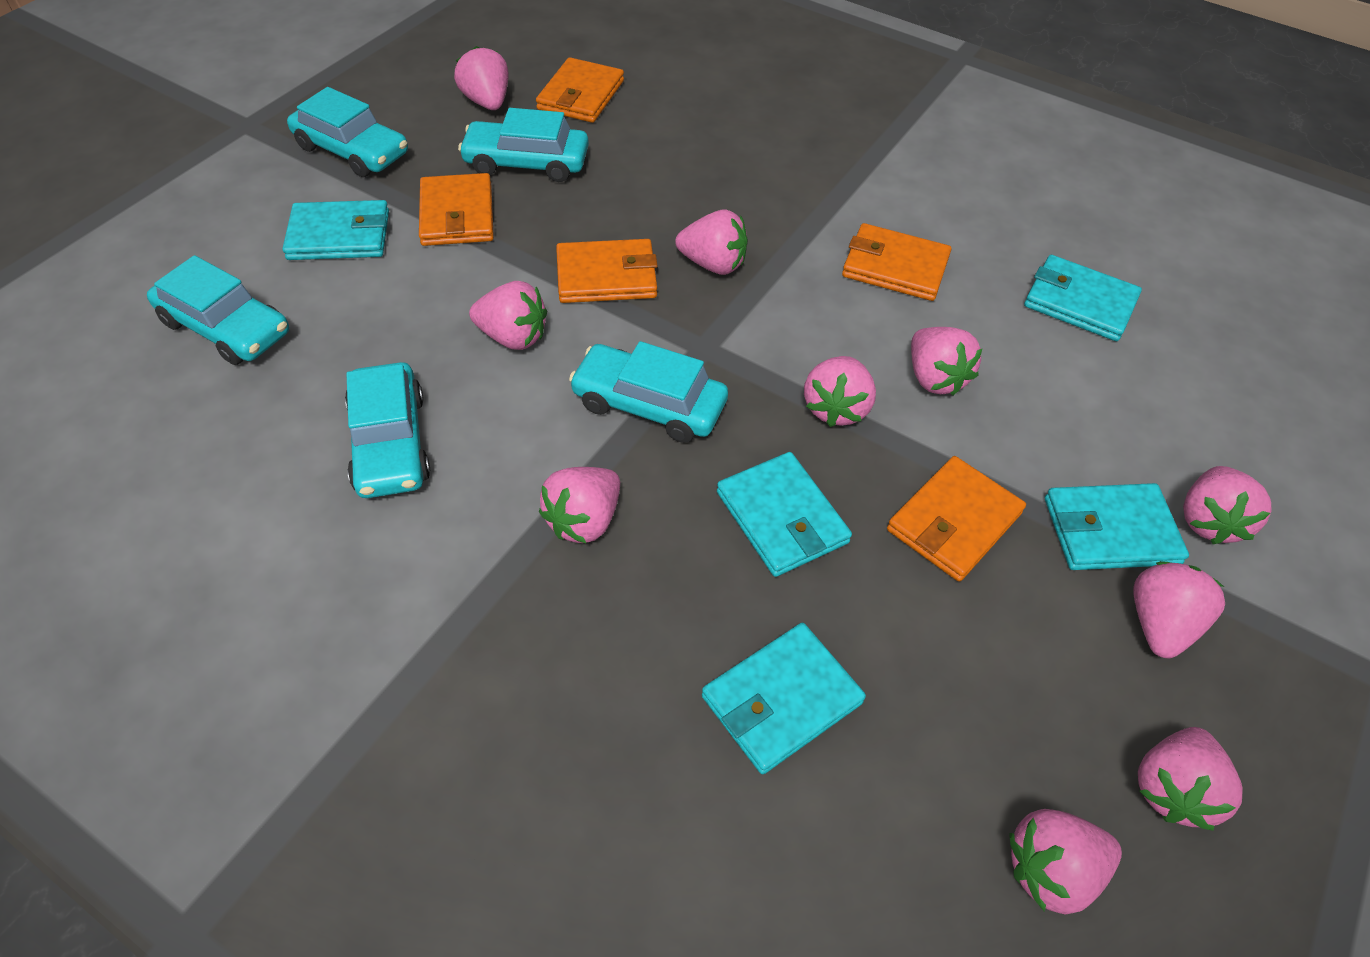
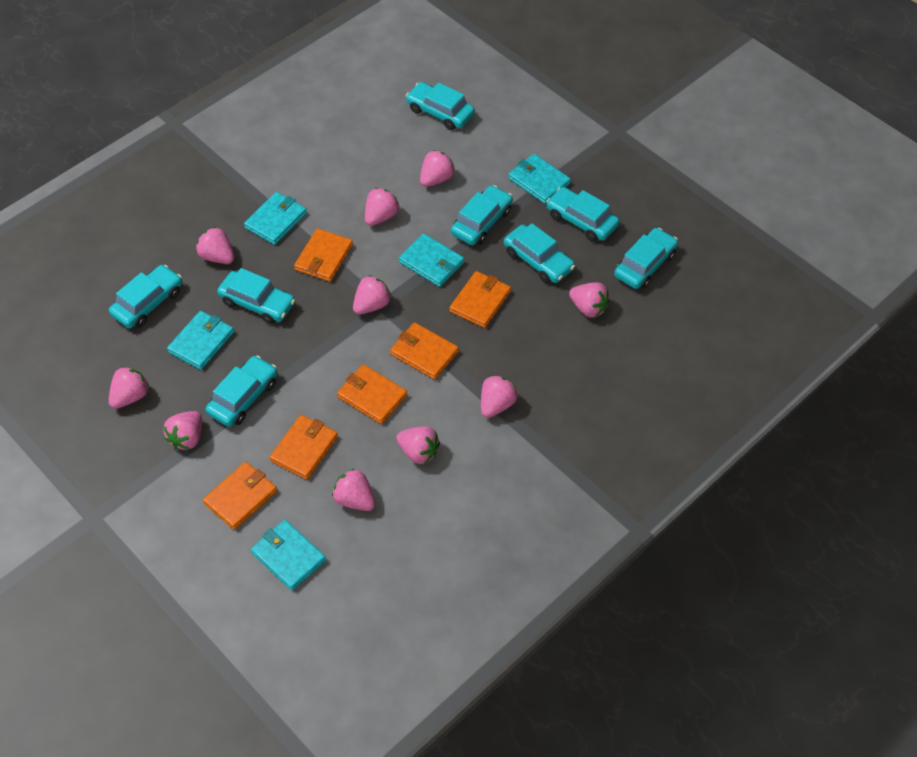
orange wallet: [419,173,494,246] [536,57,624,123] [556,239,657,303] [842,223,952,301] [887,456,1026,582] = 5 -> [203,462,277,530] [269,415,338,480] [294,228,353,282] [337,364,407,424] [390,322,459,380] [449,271,511,328] = 6
turquoise car: [147,255,289,365] [287,87,408,177] [345,362,430,498] [458,108,589,182] [569,341,728,443] = 5 -> [109,265,182,328] [206,355,277,427] [217,268,295,324] [406,82,475,130] [451,185,513,245] [504,223,575,283] [546,187,619,242] [614,228,678,289] = 8

